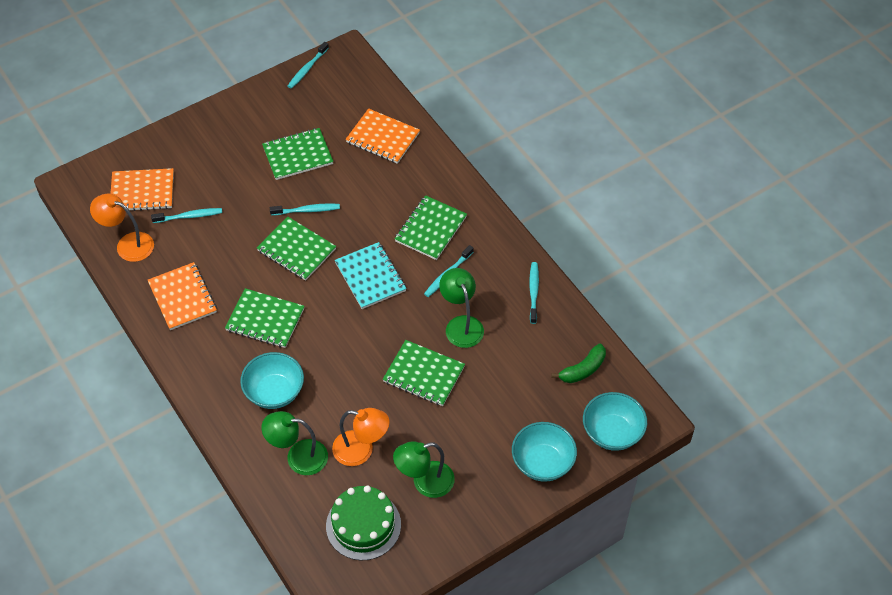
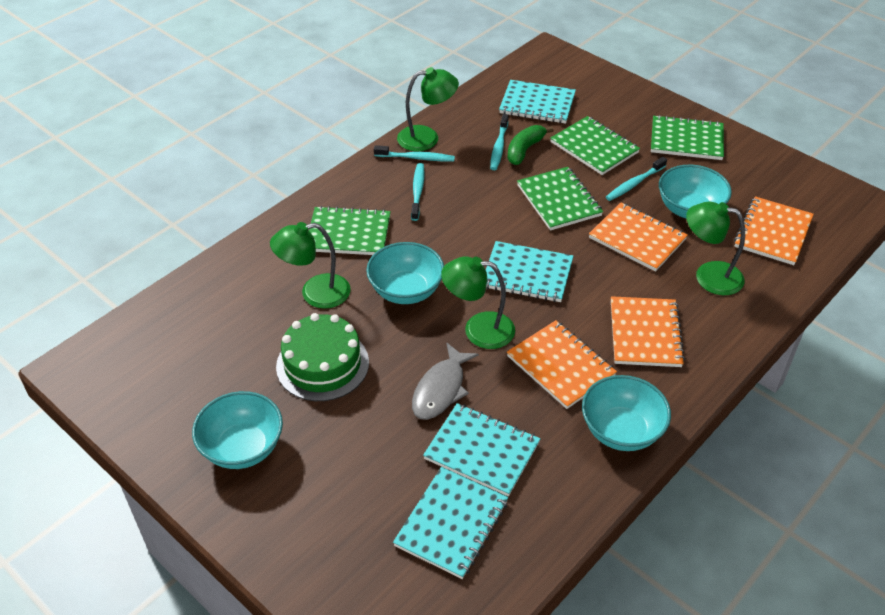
green lamp: [261,411,328,475] [393,441,455,498] [439,268,484,348] = 3 -> [270,222,351,309] [397,67,459,151] [441,256,515,349] [686,201,745,295] = 4
green notebook: [225,288,305,348] [257,217,336,281] [262,128,333,180] [383,340,465,406] [395,195,467,260] = 5 -> [309,206,391,255] [517,167,603,231] [550,116,640,175] [651,115,724,160] = 4
grey fish: none = 0 -> [412,342,479,420] = 1
orange lamp: [90,193,154,262] [332,408,390,466] = 2 -> none = 0
orange notebook: [110,168,174,211] [147,262,217,330] [345,108,420,164] = 3 -> [507,320,617,409] [589,203,688,272] [611,296,685,367] [734,196,814,265] = 4
turquoise bowl: [240,352,304,409] [512,422,577,482] [583,392,647,451] = 3 -> [192,391,283,469] [366,242,444,304] [582,375,671,451] [659,165,732,219] = 4
turquoise notebook: [335,242,407,309] = 1 -> [393,467,508,579] [423,403,540,496] [486,241,573,302] [499,80,576,124] = 4
turquoise toothbrush: [151,208,222,223] [270,203,340,215] [288,42,329,89] [424,245,474,297] [529,262,539,324] = 5 -> [374,145,455,161] [411,163,425,221] [490,114,508,170] [606,157,667,201] = 4

